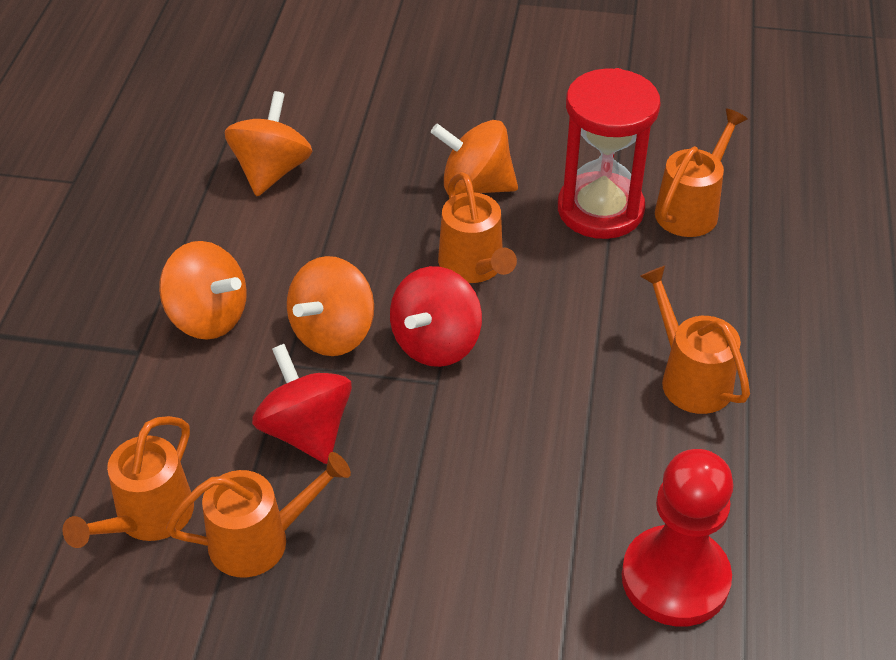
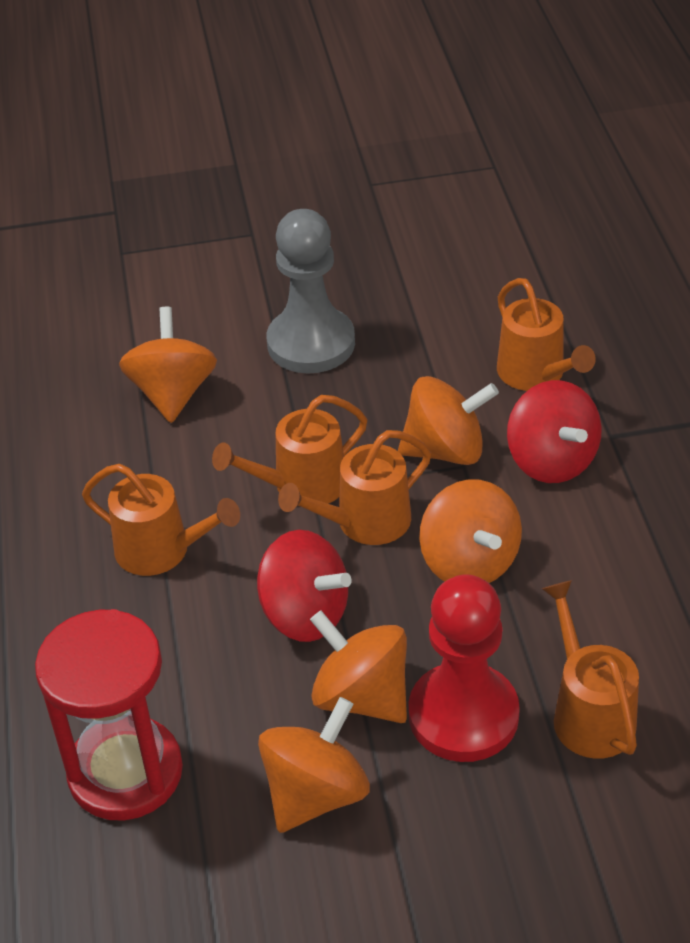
grey pawn: none = 0 -> [267,209,355,374] = 1
orange spinning top: [159,241,247,340] [225,91,312,196] [287,256,374,356] [431,120,518,195] = 4 -> [119,307,217,423] [258,697,370,833] [310,610,407,723] [398,376,499,465] [419,479,522,583] = 5

